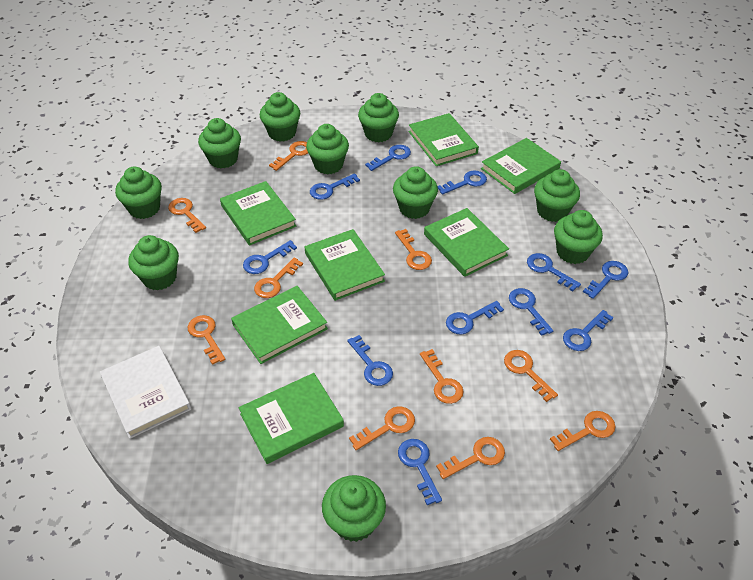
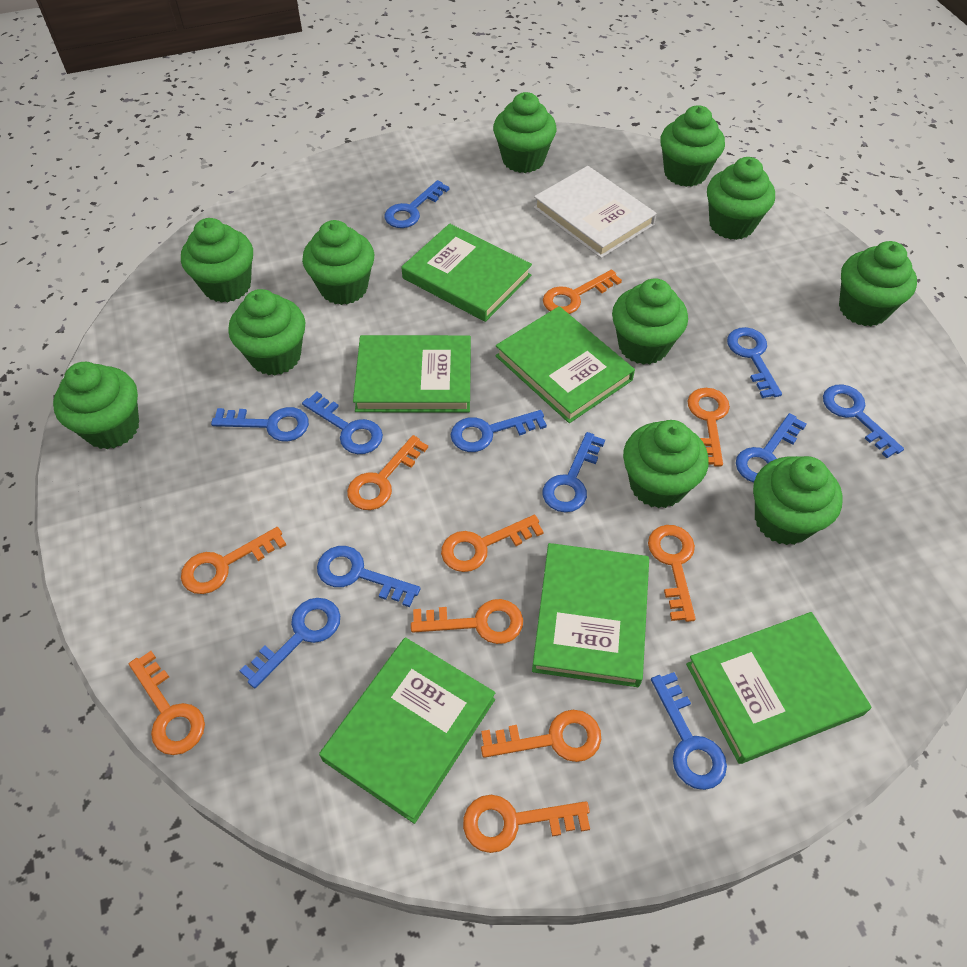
green book: [220,181,296,246] [231,286,328,364] [239,373,344,464] [304,229,385,301] [409,113,479,166] [424,208,509,277] [481,138,561,194] = 7 -> [319,637,495,824] [353,335,471,413] [402,224,532,322] [495,306,635,423] [532,543,649,687] [686,612,871,764] = 6
green cupcake: [115,166,162,219] [128,235,179,290] [198,118,241,168] [260,92,300,142] [306,124,349,174] [322,475,386,542] [358,93,399,142] [393,166,438,219] [534,169,580,222] [554,210,603,264] = 10 -> [53,362,139,449] [181,218,253,303] [228,289,305,375] [302,220,374,305] [493,92,557,173] [612,278,688,365] [623,420,709,508] [660,105,725,187] [707,157,775,240] [753,456,843,545] [839,241,917,326] = 11

